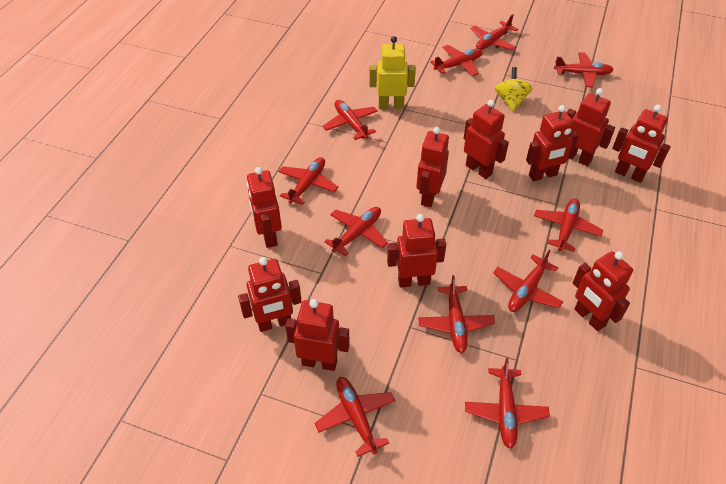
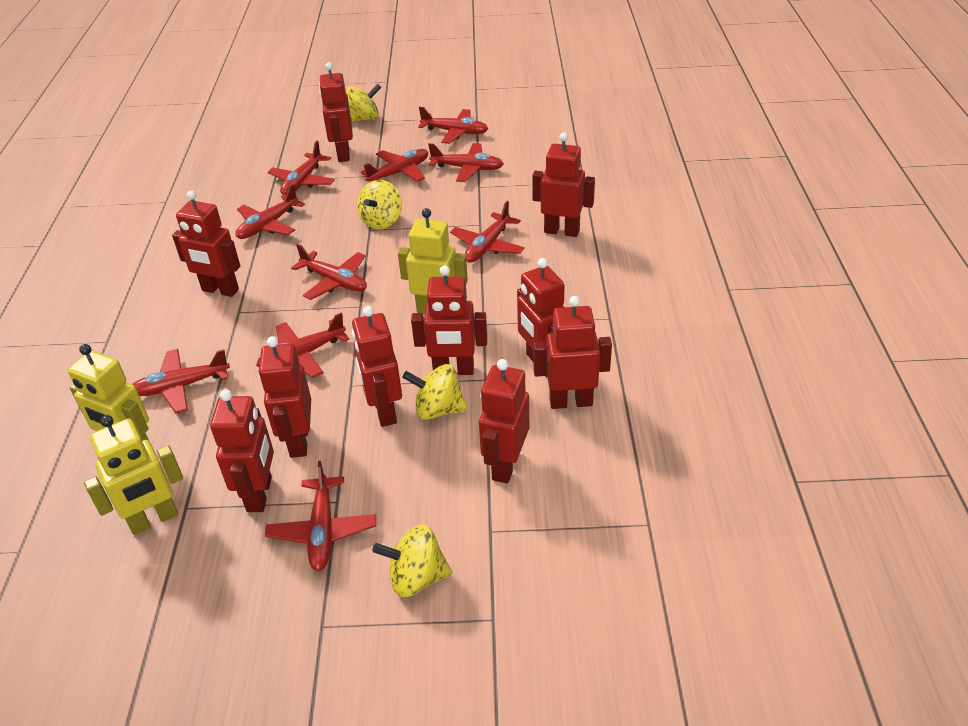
red plane: [278,157,338,205] [315,377,395,457] [322,100,378,140] [325,207,388,256] [418,275,495,353] [430,45,483,76] [465,358,550,449] [470,14,518,50] [493,250,563,312] [534,198,603,252] [554,52,614,87] = 11 -> [132,349,230,413] [235,184,305,239] [256,312,349,378] [265,461,376,571] [268,141,335,195] [291,244,367,300] [361,149,428,182] [418,107,488,144] [428,143,504,182] [450,201,525,263] = 10
yellow robot: [369,36,416,109] = 1 -> [68,344,149,441] [84,415,183,535] [398,208,468,314] = 3
yellow spinning top: [495,67,532,112] = 1 -> [346,84,382,122] [357,180,402,229] [372,524,452,597] [402,364,468,420] = 4

